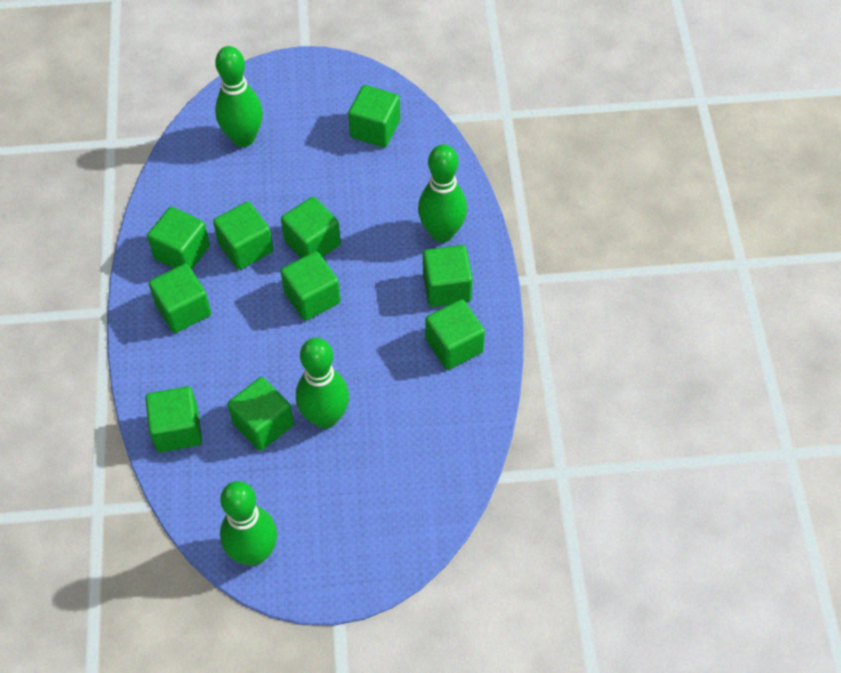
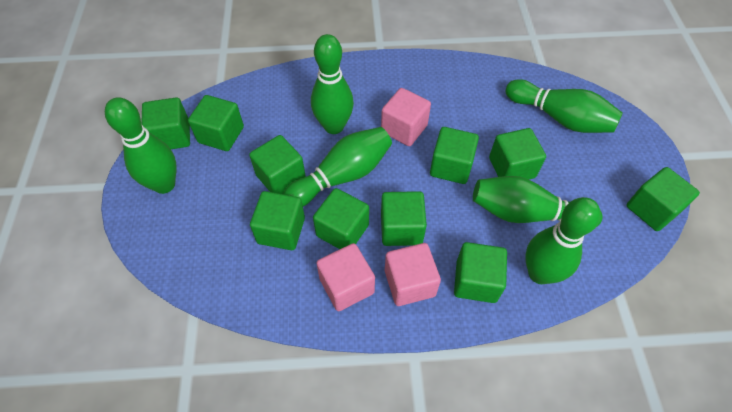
green bowling pin: [215,46,263,147] [220,481,277,566] [296,338,349,429] [418,144,467,243] = 4 -> [105,97,177,194] [283,127,392,206] [311,34,354,134] [473,176,603,226] [506,79,623,133] [525,197,601,284] = 6
pink cube: none = 0 -> [316,243,375,311] [381,88,431,146] [385,243,441,306] = 3

